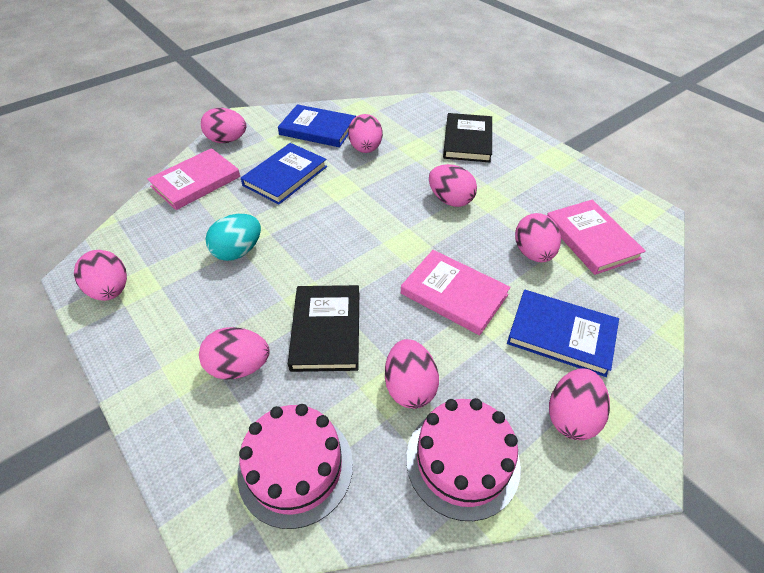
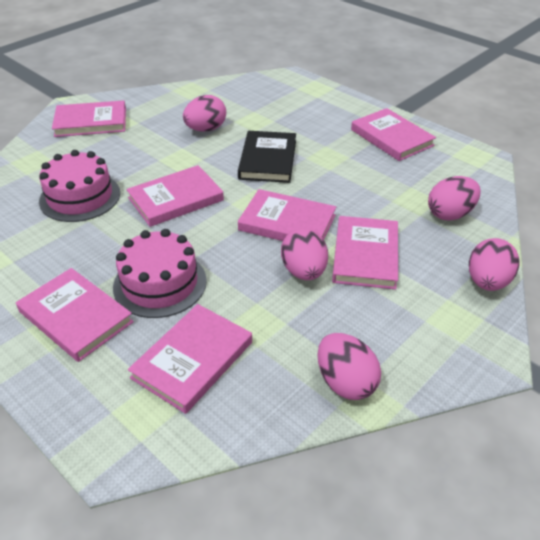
black book: [288,285,359,372] [443,113,492,162] = 2 -> [238,131,296,183] = 1
blue book: [241,143,327,204] [278,104,356,147] [507,290,619,377] = 3 -> none = 0
pink book: [147,148,240,210] [401,250,511,335] [547,200,646,275] = 3 -> [16,268,134,362] [52,100,126,137] [126,165,224,227] [128,304,252,414] [238,189,336,241] [332,216,398,289] [351,108,436,161] = 7
pink egg: [74,250,127,301] [199,327,270,380] [201,108,246,143] [348,114,383,153] [385,339,439,409] [429,164,477,207] [515,213,561,262] [549,368,610,440] = 8 -> [183,95,226,132] [281,228,328,280] [317,333,381,400] [428,176,481,221] [469,238,519,291] = 5
turquoise egg: [206,214,261,261] = 1 -> none = 0

